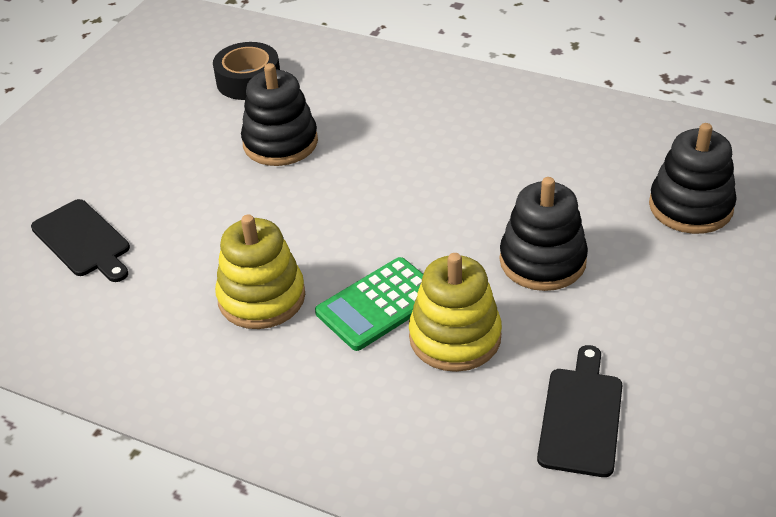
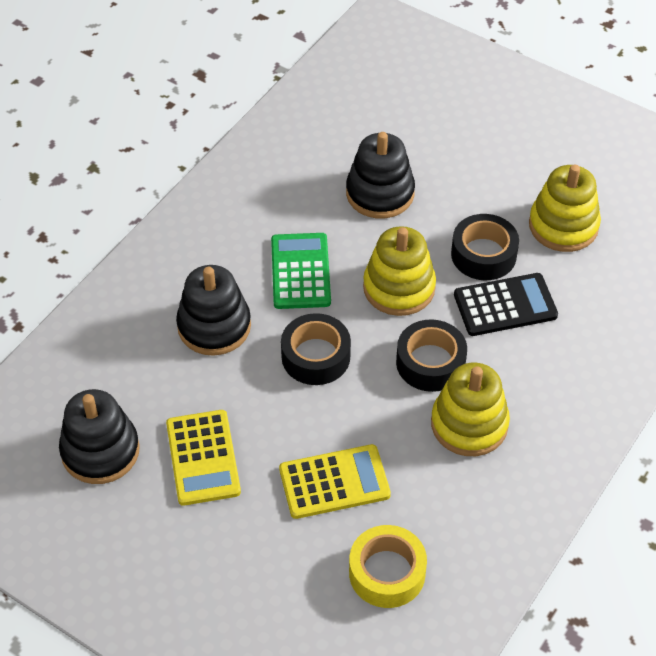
black calculator: none = 0 -> [454,273,558,336] = 1
black cutting board: [31,199,130,282] [537,345,622,477] = 2 -> none = 0
black tape: [213,42,280,100] = 1 -> [281,313,351,385] [396,319,467,392] [451,214,519,280] = 3
yellow calculator: none = 0 -> [166,410,241,506] [279,444,391,519] = 2
yellow stacking toy: [215,214,305,329] [409,253,502,372] = 2 -> [363,226,436,316] [431,363,510,456] [529,164,601,252] = 3
yellow tape: none = 0 -> [349,525,427,608] = 1

